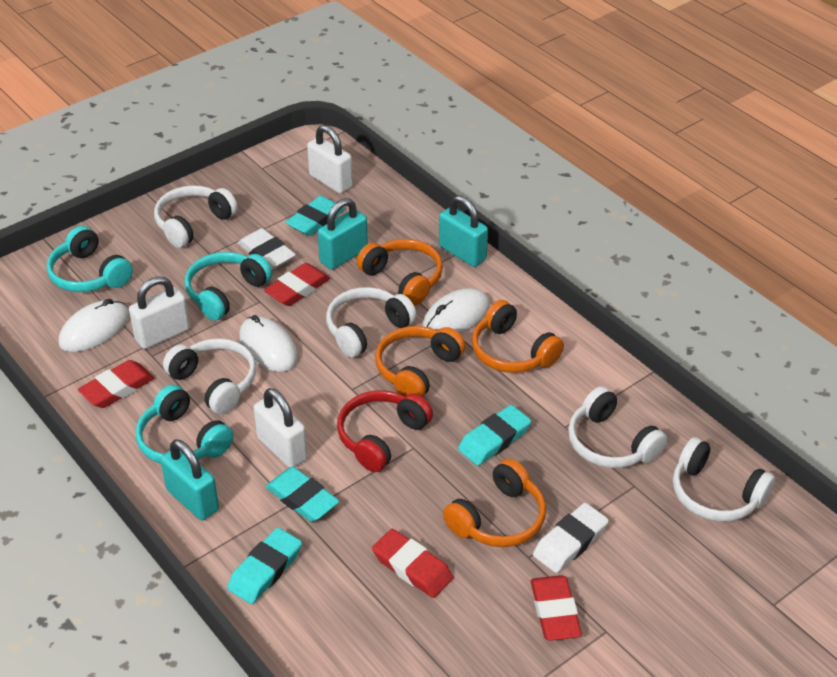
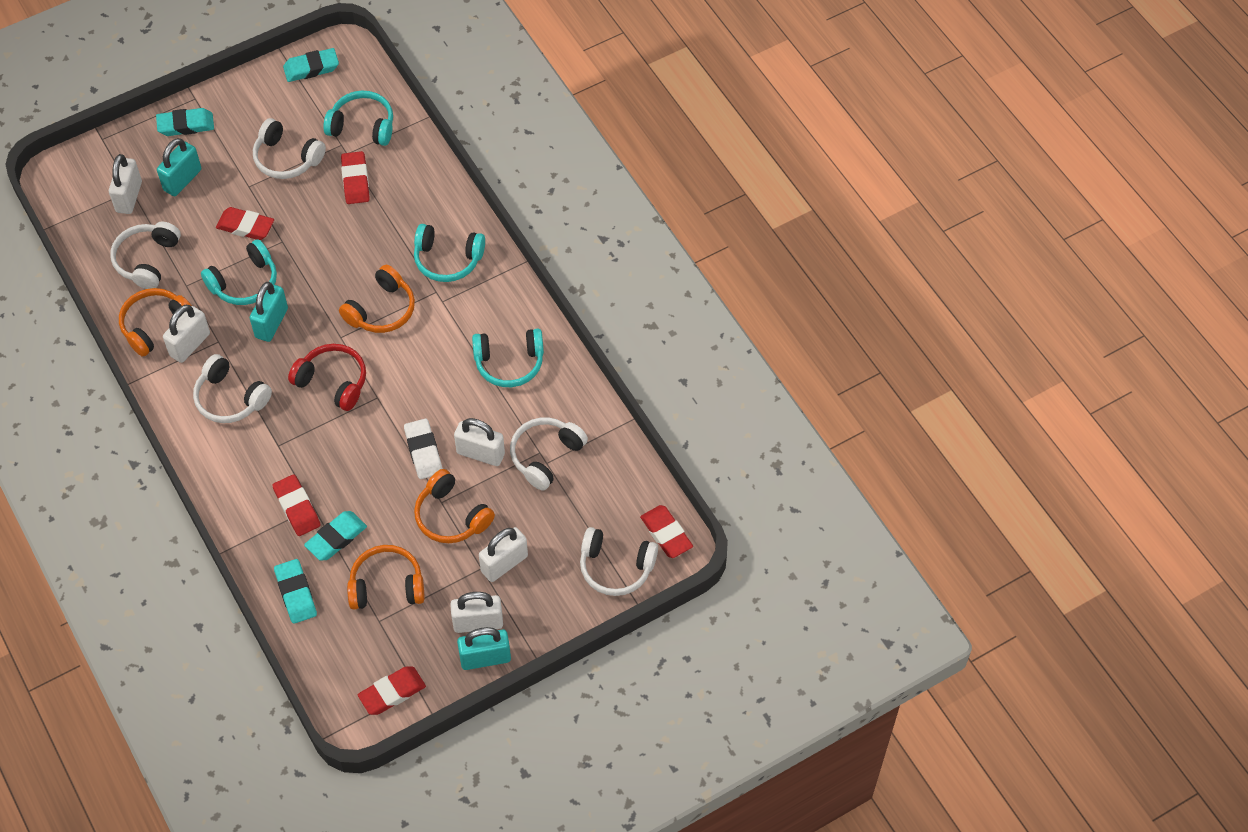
red eraser: [78,360,155,408] [264,263,330,306] [372,529,453,598] [531,575,582,641] = 4 -> [216,207,274,240] [272,474,321,536] [341,151,370,204] [358,667,426,715] [640,505,693,558] = 5
turquoise headphones: [47,226,133,292] [136,385,233,464] [184,252,272,321] = 3 -> [201,239,277,305] [323,91,393,146] [414,224,485,282] [472,329,544,387] = 4
white eraser: [238,228,296,270] [533,503,609,573] = 2 -> [404,419,443,479] = 1
white mouse: [59,299,129,352] [239,315,298,372] [422,288,490,333] = 3 -> none = 0
white padlock: [129,276,190,349] [254,388,307,468] [307,125,353,194] = 3 -> [109,154,142,214] [163,305,210,363] [450,592,503,633] [454,418,505,466] [479,527,528,582] = 5

